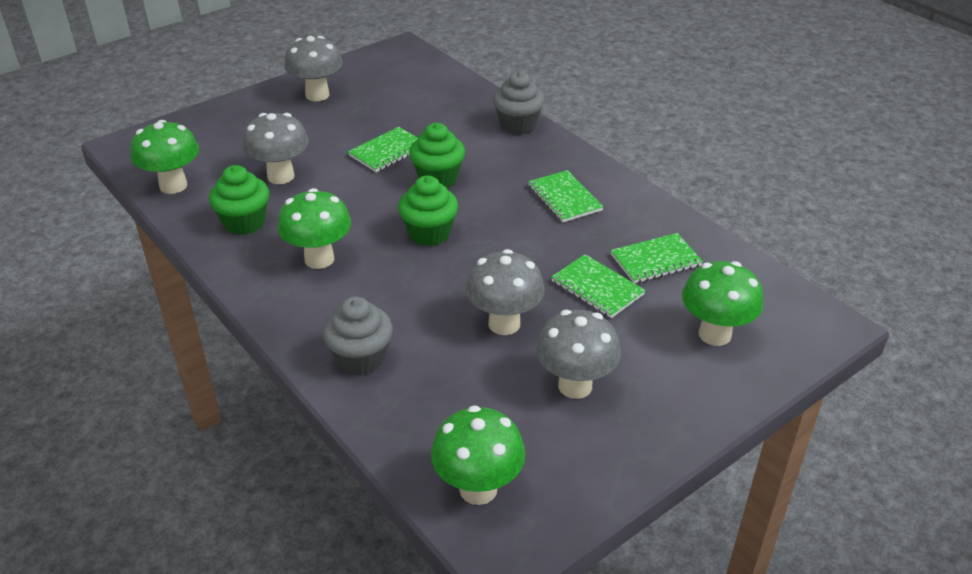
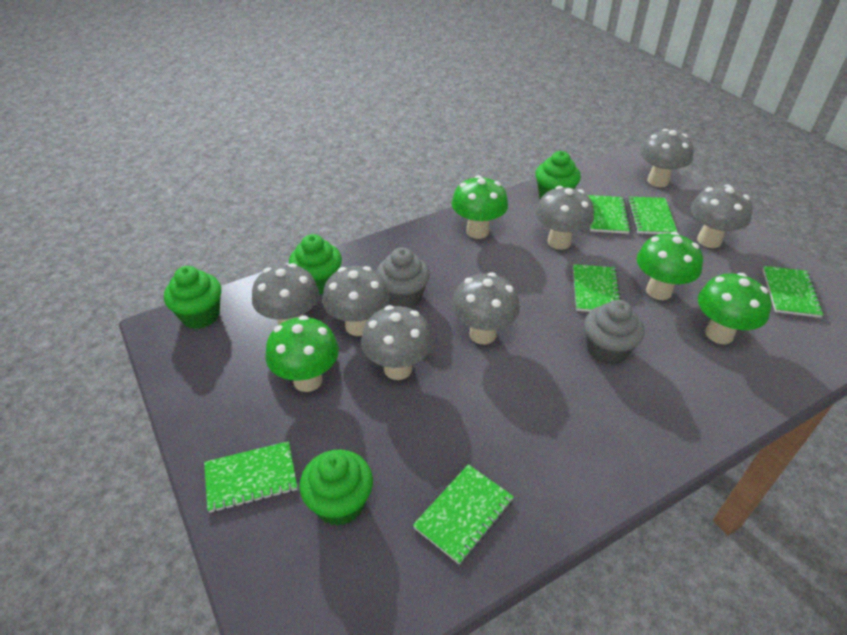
green cupcake: [209,165,269,235] [398,176,458,246] [409,123,465,188] = 3 -> [164,266,221,329] [289,234,342,295] [299,450,373,526] [535,151,581,199] = 4
green notebook: [348,127,418,172] [528,170,604,222] [551,254,646,318] [611,233,703,283] = 4 -> [204,441,297,513] [413,464,514,565] [573,264,621,312] [587,195,631,234] [628,197,677,234] [763,266,824,318] = 6
grey mushroom: [242,113,309,184] [284,36,343,101] [465,249,544,335] [536,310,621,399] = 4 -> [252,263,319,325] [322,266,389,336] [361,305,433,380] [452,272,520,344] [536,186,594,250] [640,129,693,187] [691,185,753,248] = 7

